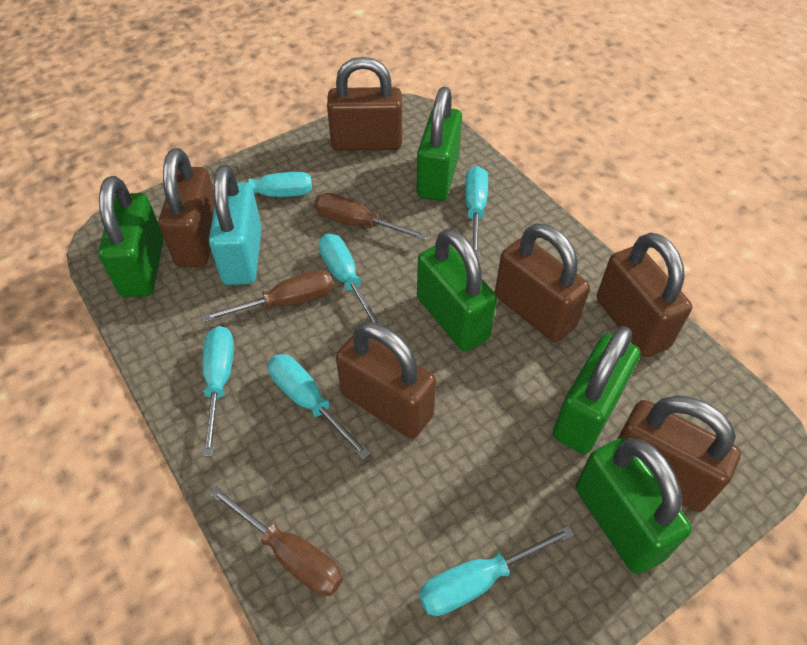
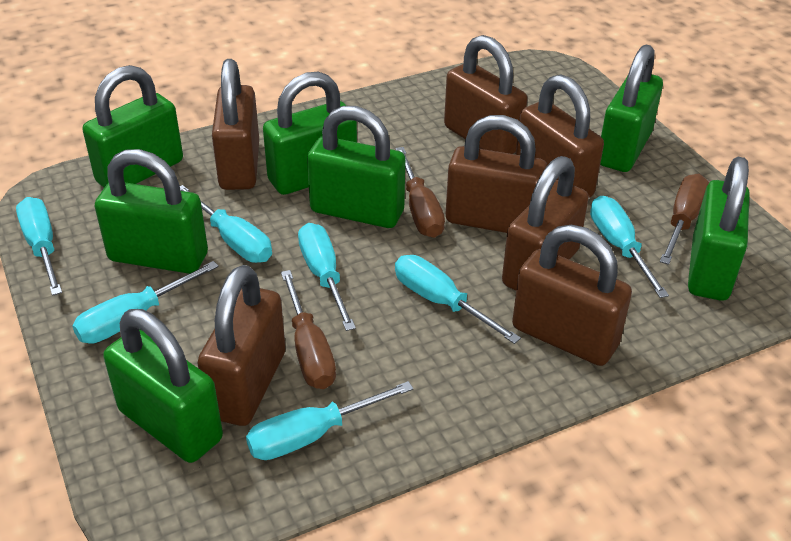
brown padlock: [159,148,215,267] [327,57,402,151] [336,322,436,439] [495,223,590,342] [597,233,692,357] [617,395,741,512] = 6 -> [197,265,286,426] [212,59,259,190] [444,35,527,154] [445,115,547,233] [502,156,589,291] [512,225,632,366] [515,74,604,198] = 7
green padlock: [98,176,163,297] [416,87,462,201] [417,229,497,351] [553,326,640,454] [576,438,692,574] = 5 -> [83,65,183,187] [95,149,208,274] [103,309,223,463] [263,72,357,195] [307,106,405,228] [600,44,663,172] [688,157,750,301] = 7
turquoise padlock: [209,165,262,285] = 1 -> none = 0
turquoise screwdriver: [202,326,234,457] [213,172,312,197] [268,354,371,460] [319,234,382,325] [419,526,574,616] [465,166,488,257] = 6 -> [16,197,62,296] [72,261,219,343] [180,185,272,263] [246,381,413,460] [298,223,356,331] [395,255,521,344] [590,196,669,298] = 7

